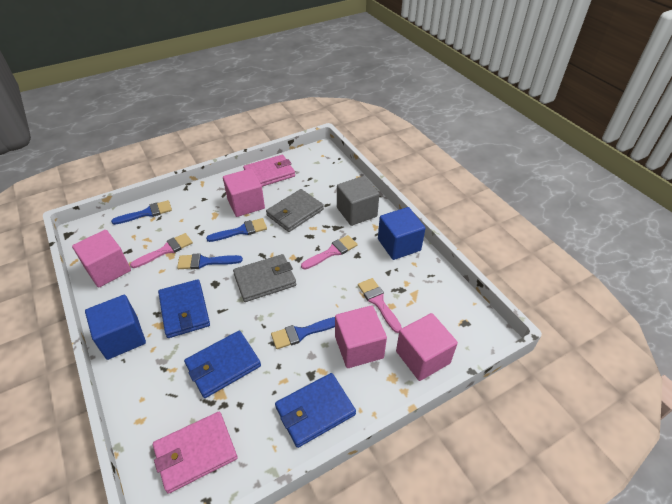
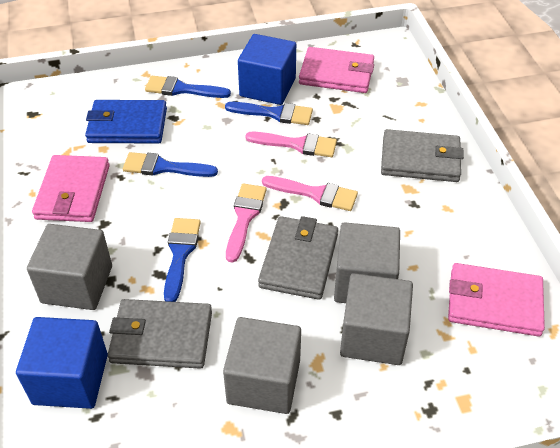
blue wallet: [158,279,210,338] [184,331,261,398] [275,373,356,448] = 3 -> [85,100,167,144] = 1
grey cube: [337,176,379,226] = 1 -> [27,224,112,310] [223,317,301,414] [334,222,400,303] [340,273,413,365] = 4
grey wallet: [233,254,296,302] [266,189,324,232] = 2 -> [107,299,212,369] [258,216,338,300] [381,129,464,182] = 3
pink cube: [72,230,131,288] [223,168,265,217] [335,305,387,368] [396,313,458,381] = 4 -> none = 0
pink wallet: [153,412,238,494] [243,155,295,187] = 2 -> [32,155,110,222] [299,47,374,93] [448,263,545,337] = 3

